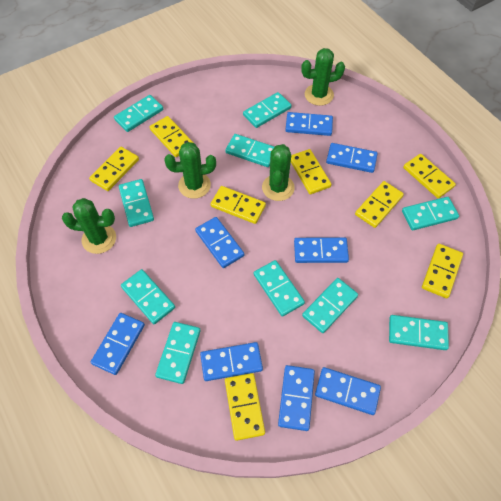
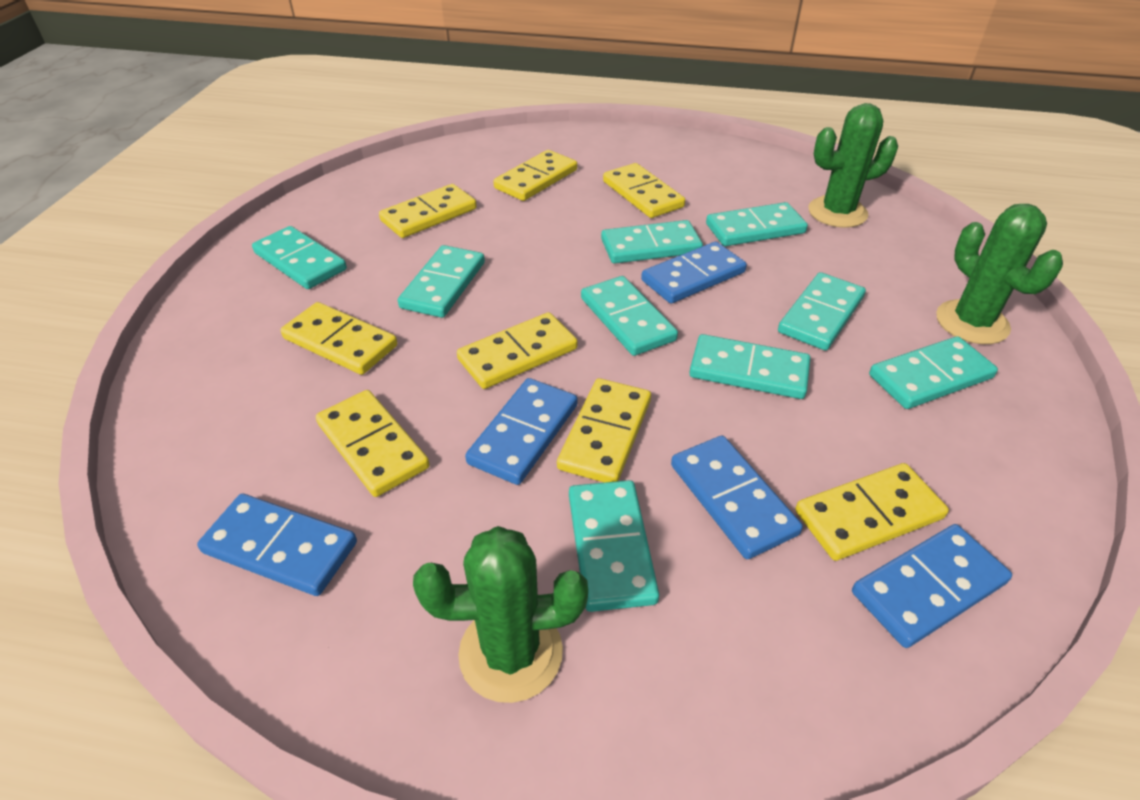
blue domino: [91,313,145,375] [195,217,244,268] [200,342,263,381] [278,365,315,431] [286,112,333,136] [294,237,349,263] [315,367,381,415] [326,143,378,173] = 8 -> [197,494,357,596] [465,378,578,485] [641,242,747,304] [671,436,803,559] [852,524,1012,648] = 5
green cactus: [62,198,116,254] [164,142,216,199] [262,144,295,201] [301,48,345,106] = 4 -> [413,526,588,703] [808,103,898,228] [936,204,1063,344] = 3
turquoise domino: [114,95,163,132] [119,179,154,227] [121,269,175,324] [155,322,201,384] [225,134,274,167] [243,92,291,128] [254,260,305,317] [302,278,358,333] [389,315,449,350] [402,197,459,230] = 10 -> [252,226,347,289] [398,245,485,318] [569,480,659,612] [581,276,678,356] [601,220,703,264] [689,334,811,399] [706,202,808,246] [778,272,866,350] [869,336,998,409] = 9

